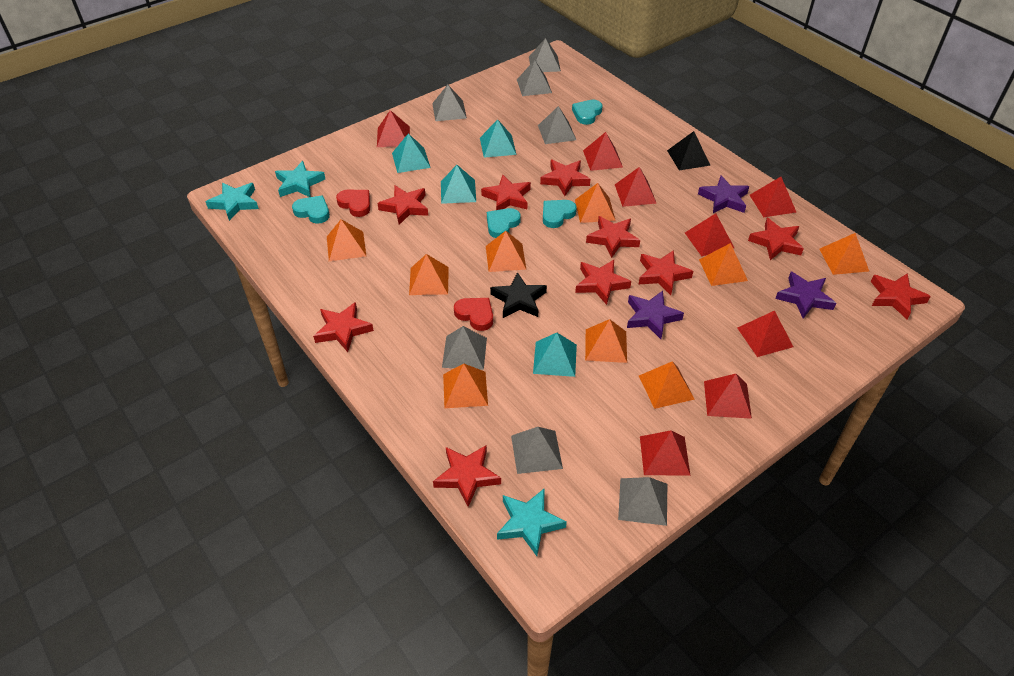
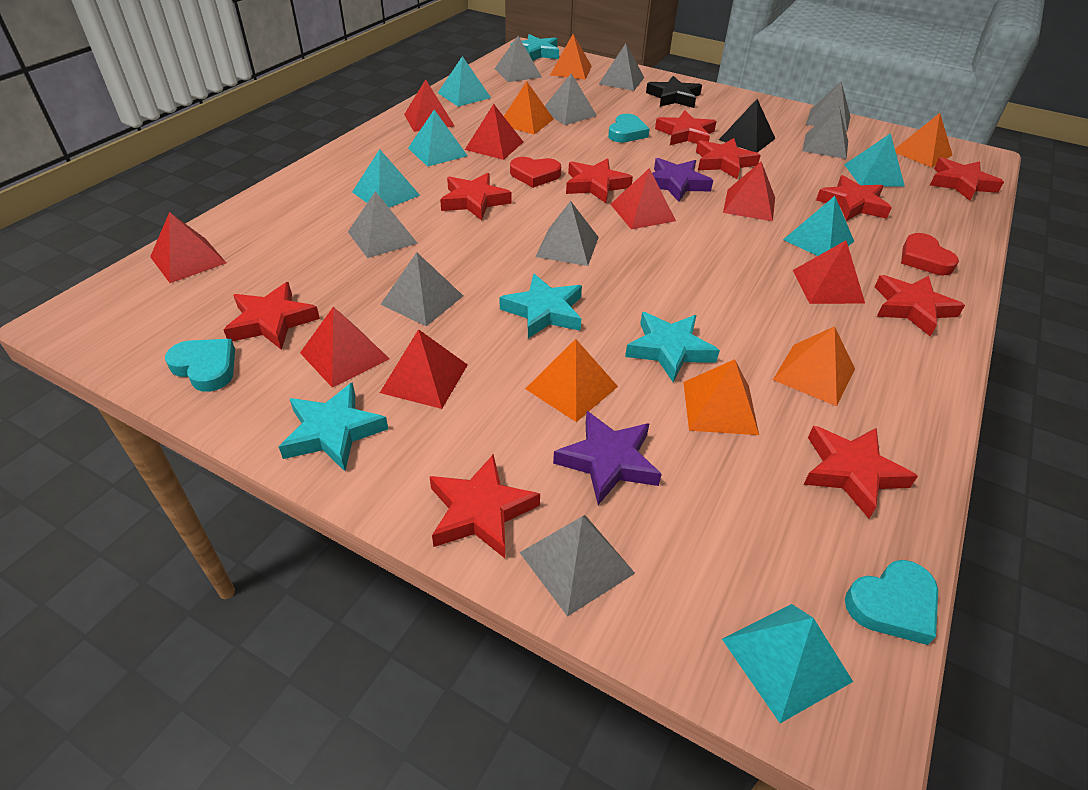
grey pyramid: [432,85,467,121] [442,326,487,370] [511,427,563,474] [517,60,552,96] [529,38,561,72] [538,106,576,144] [618,477,667,526] = 7 -> [348,191,418,258] [380,252,463,326] [494,36,542,82] [519,515,635,617] [536,201,599,266] [545,73,597,125] [599,43,644,91] [802,106,848,159] [806,82,851,132] = 9
orange pyramid: [327,219,366,261] [409,254,449,295] [443,364,488,408] [486,231,526,272] [575,183,616,223] [585,319,627,363] [639,361,695,409] [699,243,748,286] [819,233,869,275] = 9 -> [504,81,554,134] [525,339,618,422] [550,34,592,80] [683,359,759,435] [773,326,855,406] [895,113,952,168] = 6
purple star: [627,291,684,339] [698,176,749,213] [775,271,836,319] = 3 -> [553,411,662,505] [652,158,713,202] = 2
turquoise heart: [292,195,330,224] [487,208,520,238] [543,200,577,228] [572,100,603,125] = 4 -> [165,339,235,392] [608,114,650,143] [845,560,938,645] = 3
turquoise pyramid: [392,133,431,173] [441,165,476,204] [480,119,517,158] [533,333,577,377] = 4 -> [352,149,420,208] [408,110,468,167] [438,56,491,107] [722,604,853,723] [783,196,854,256] [844,133,905,186] = 6
turquoise star: [206,183,259,221] [275,161,325,197] [497,488,567,556] = 3 -> [279,382,388,471] [499,274,582,339] [511,34,559,61] [625,312,720,382] = 4

